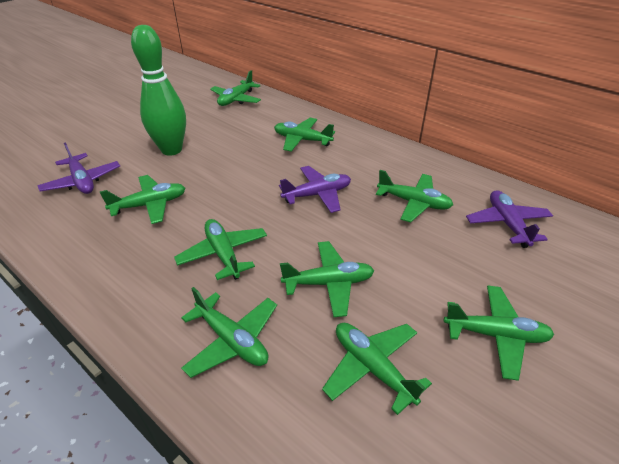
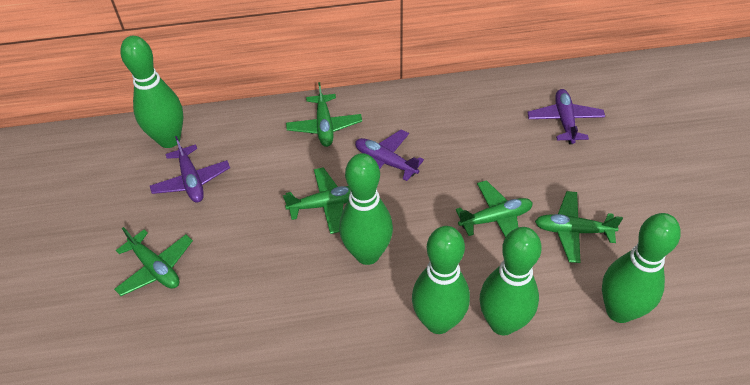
green bowling pin: [131,25,186,156] = 1 -> [121,36,183,148] [339,153,393,265] [412,226,470,334] [480,227,542,336] [602,213,681,323] = 5
green plane: [100,175,185,224] [174,219,267,280] [181,287,277,378] [210,70,261,106] [274,118,335,152] [280,241,374,317] [322,323,432,415] [376,170,453,222] [444,285,554,381] = 9 -> [114,227,193,296] [283,167,350,234] [286,82,362,147] [456,180,533,238] [535,191,623,263] = 5

